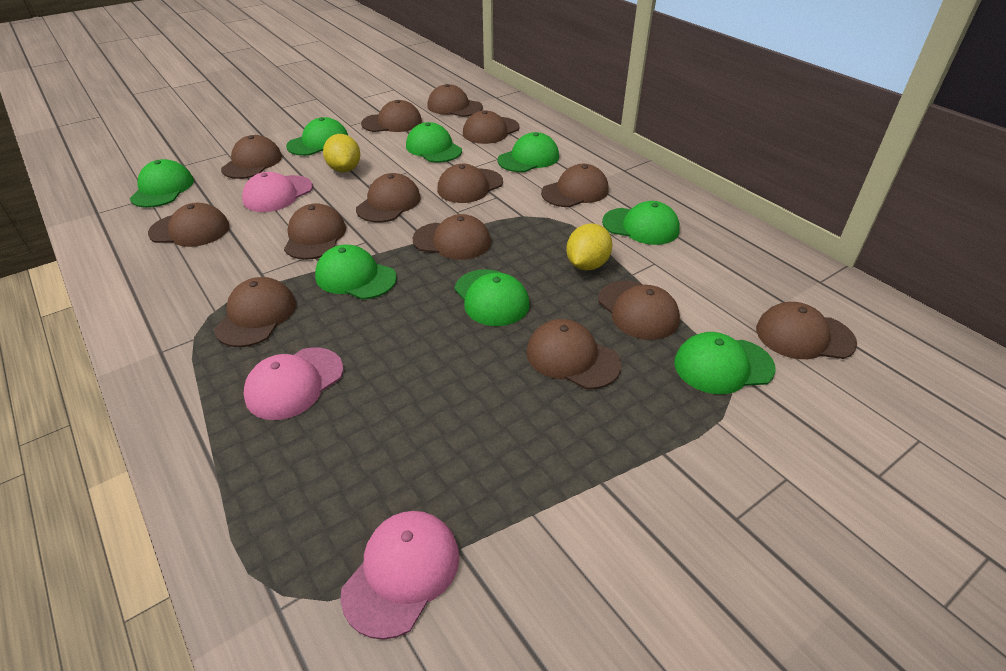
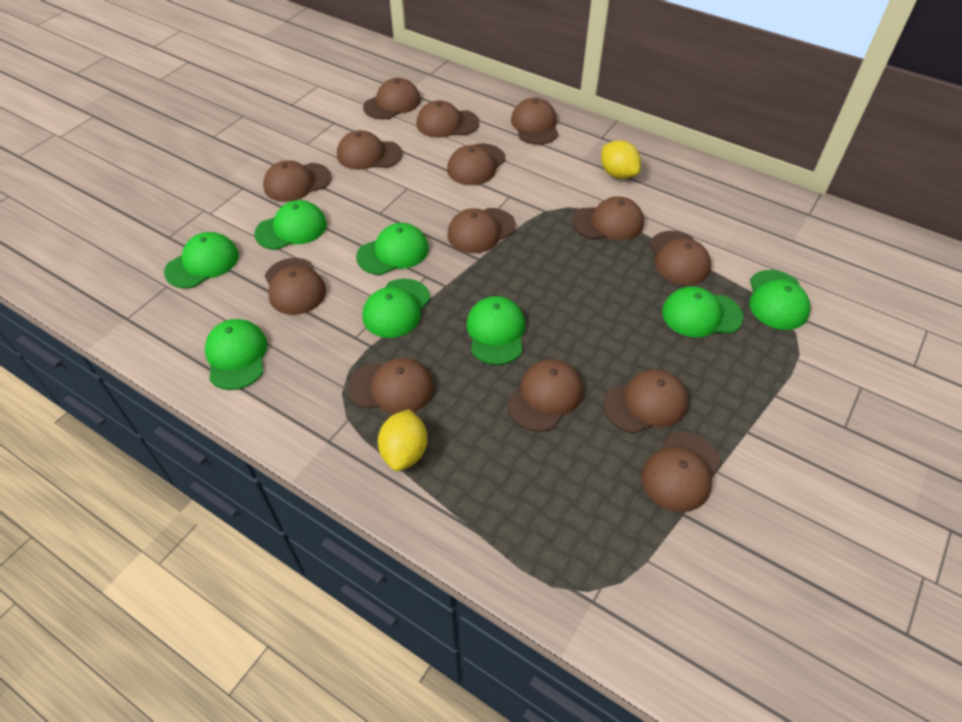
pink cap: [242,172,313,212] [243,347,343,420] [340,511,460,640] = 3 -> none = 0

